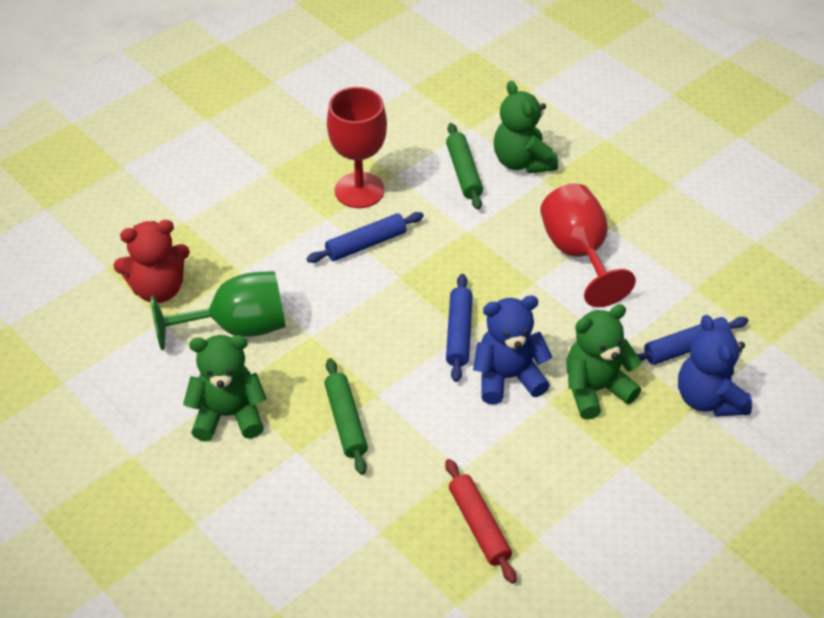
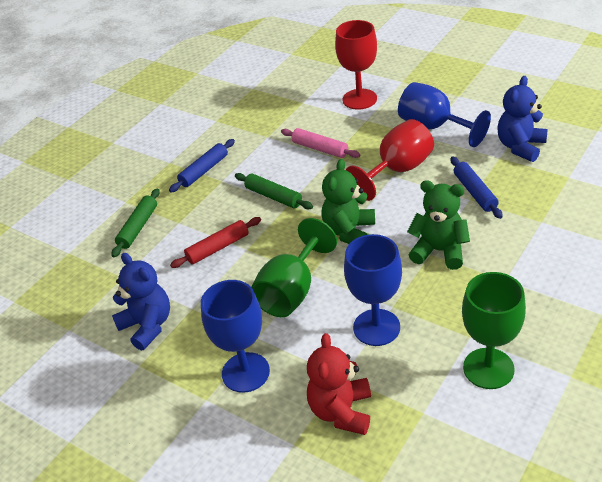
blue goblet: none = 0 -> [201,280,270,393] [344,234,402,346] [398,82,491,147] = 3
blue rolling pin: [307,212,424,263] [446,274,473,382] [637,317,749,365] = 3 -> [169,139,235,192] [451,157,503,219] = 2
green goblet: [151,271,286,350] = 1 -> [251,218,337,317] [462,272,526,389] = 2
green teddy bear: [183,335,267,441] [494,81,558,174] [567,304,641,420] = 3 -> [321,159,375,244] [407,180,470,270] = 2
pink rolling pin: none = 0 -> [281,128,360,158] = 1

